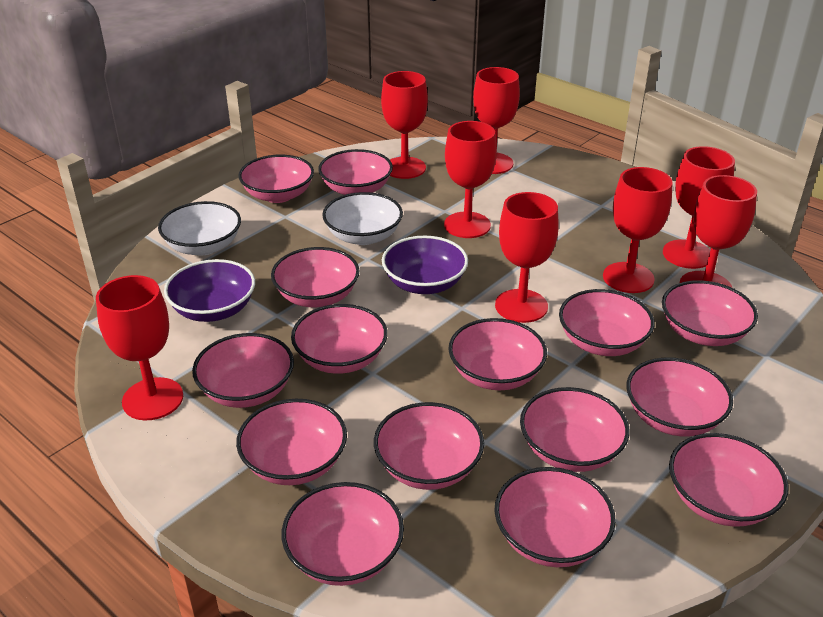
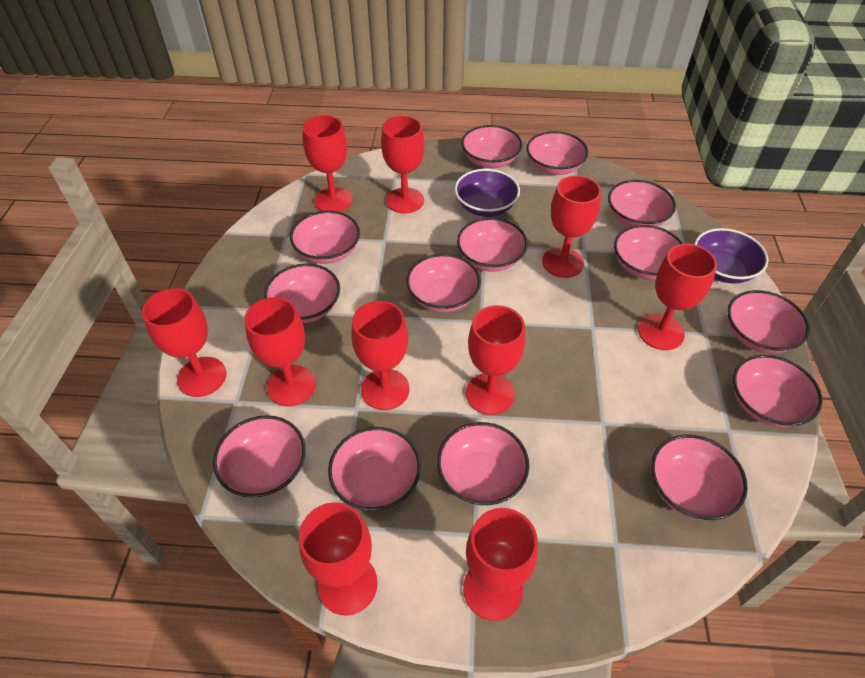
pink bowl: [192,333,294,408] [236,399,347,485] [238,155,314,203] [271,247,360,307] [282,482,404,586] [291,304,388,374] [318,149,393,195] [374,402,484,490] [448,318,547,390] [495,467,616,567] [520,387,630,472] [559,289,655,356] [626,357,733,437] [662,280,758,346] [669,433,789,527] = 15 -> [213,415,306,498] [264,264,340,323] [290,211,360,264] [328,427,421,511] [406,254,481,312] [437,422,529,505] [457,218,528,272] [461,125,522,168] [526,131,589,175] [608,180,676,227] [614,225,683,280] [651,434,748,520] [727,290,810,354] [733,355,823,427] = 14
red goblet: [96,275,183,420] [381,71,428,179] [444,121,497,238] [473,67,520,174] [495,192,558,323] [603,167,673,293] [663,146,735,269] [680,175,757,287] = 8 -> [142,288,226,397] [244,297,316,406] [299,502,378,616] [302,115,353,212] [351,301,410,410] [381,116,424,214] [463,508,538,621] [466,305,525,415] [542,175,601,278] [638,244,717,350] = 10
white bowl: [158,201,241,256] [322,192,403,245] = 2 -> none = 0

